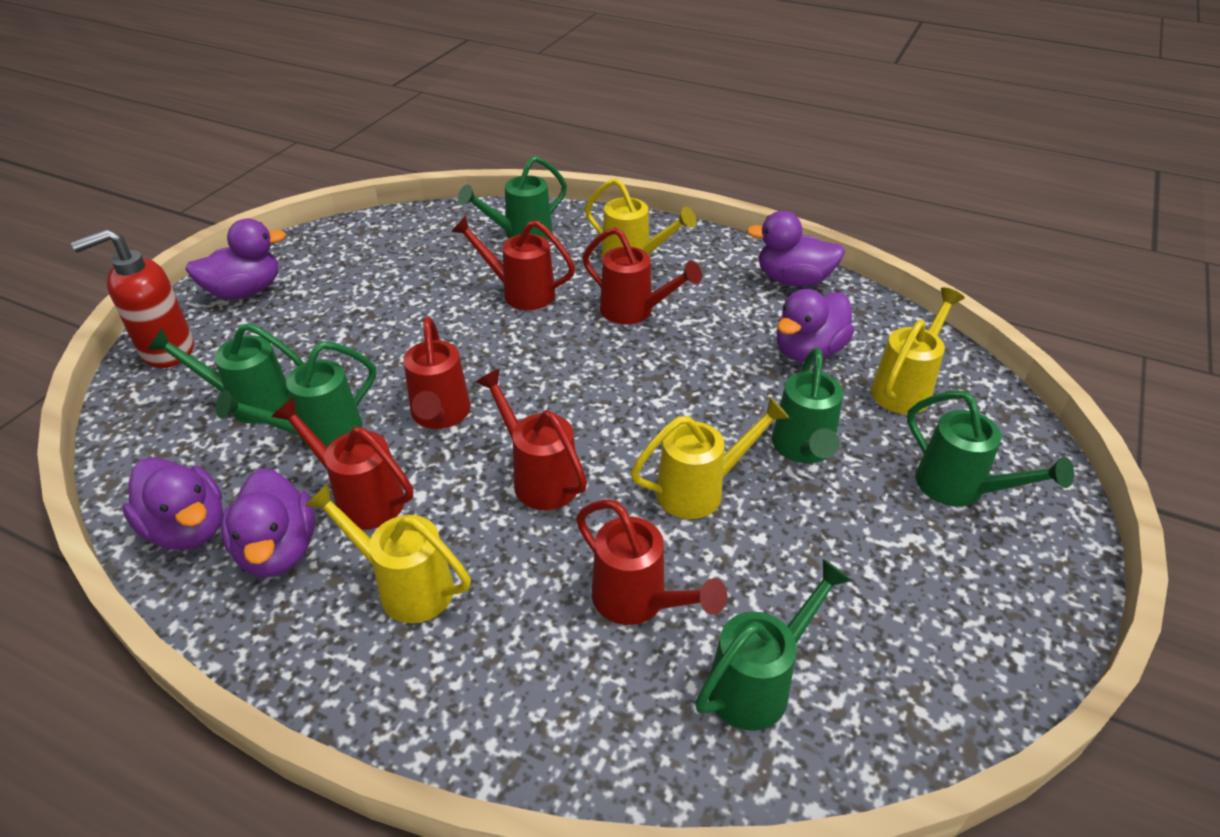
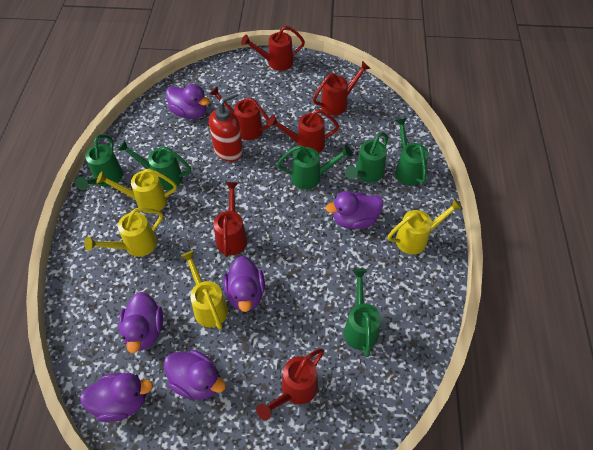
purple duck: [122,457,223,550] [185,219,286,299] [221,468,315,577] [746,211,845,287] [777,289,854,362] = 5 -> [80,373,153,422] [118,292,163,353] [164,350,226,400] [166,84,210,119] [223,256,265,312] [326,191,383,229] = 6

